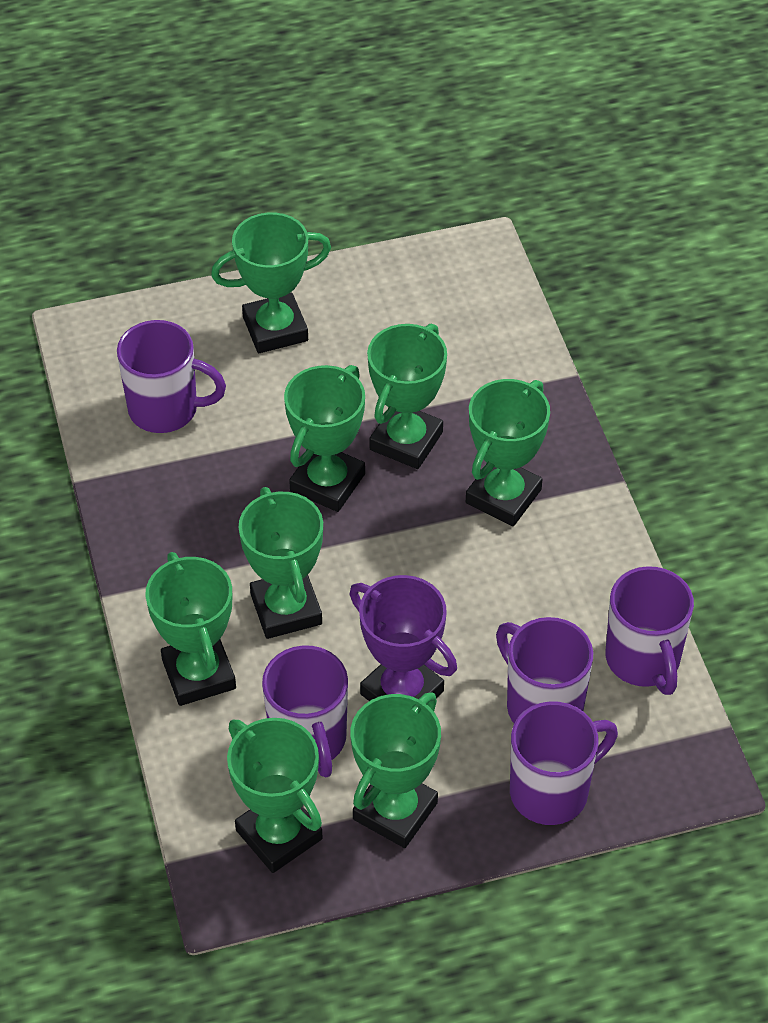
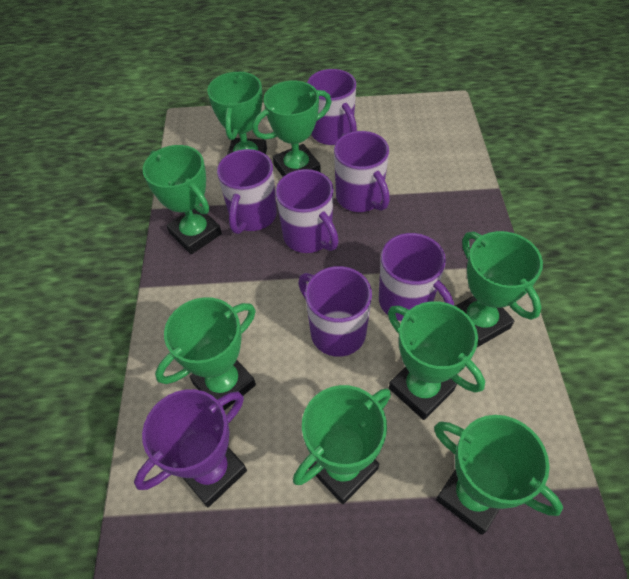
purple mug: [117,320,226,433] [262,645,348,777] [496,617,593,723] [510,701,618,825] [606,566,694,695] = 5 -> [217,149,277,234] [275,169,339,253] [298,266,372,357] [307,69,357,145] [334,131,390,212] [379,233,454,321] = 6

